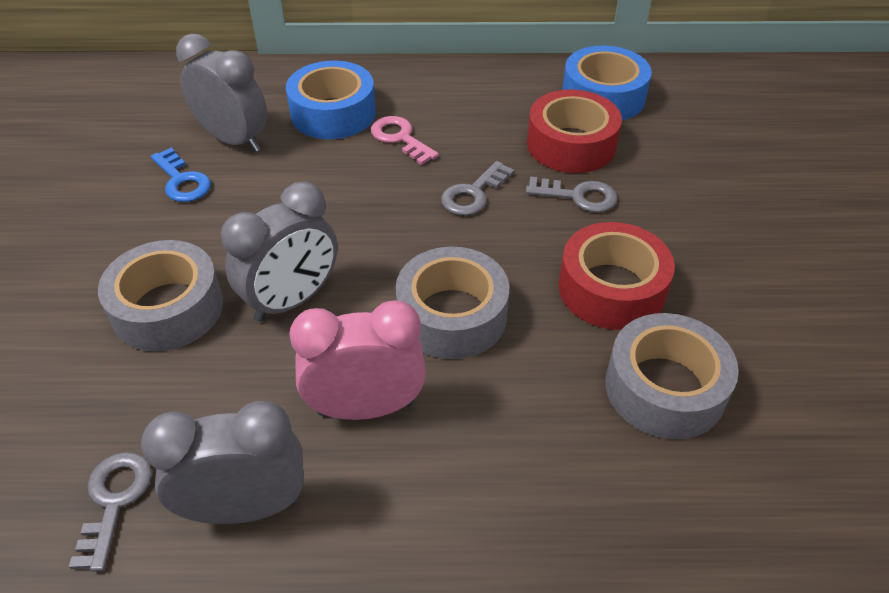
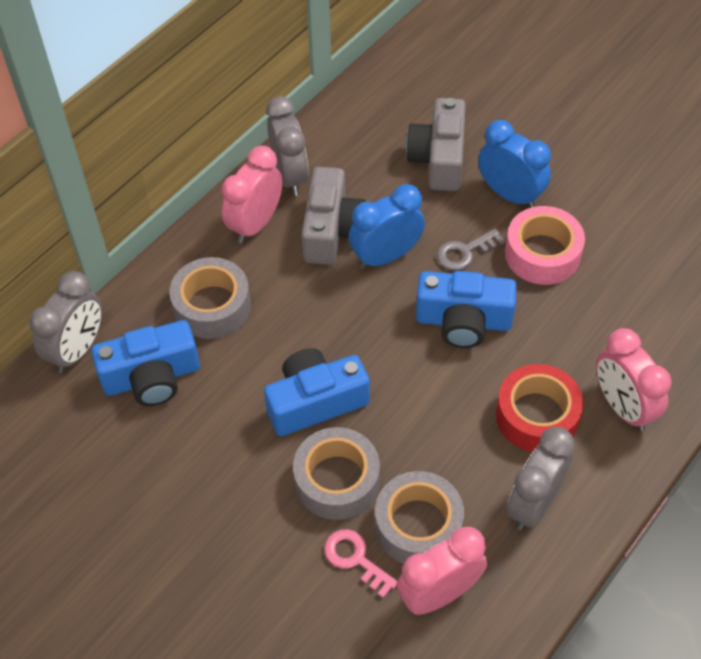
blue camera: none = 0 -> [91,320,200,406] [264,348,370,436] [416,271,517,348] = 3
blue clock: none = 0 -> [349,184,425,269] [478,120,551,208] = 2
blue key: [151,148,211,202] = 1 -> none = 0
blue tape: [286,61,376,139] [562,45,652,120] = 2 -> none = 0
grey camera: none = 0 -> [301,167,366,265] [406,98,466,191] = 2
grey key: [69,452,152,572] [441,161,514,216] [526,177,618,213] = 3 -> [437,228,505,270] = 1
pink clock: [289,300,426,420] = 1 -> [222,146,283,243] [396,527,487,615] [596,328,671,431] = 3
pink tape: none = 0 -> [505,206,585,285] = 1
red tape: [527,89,622,173] [559,222,675,330] = 2 -> [496,364,583,452] = 1

